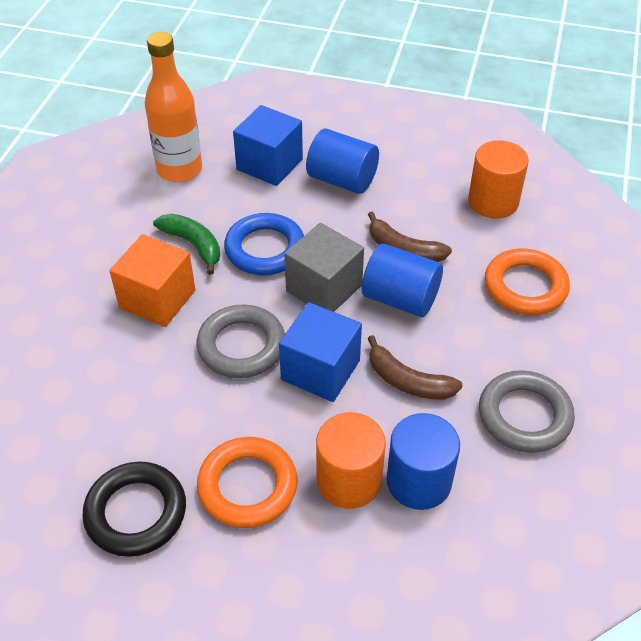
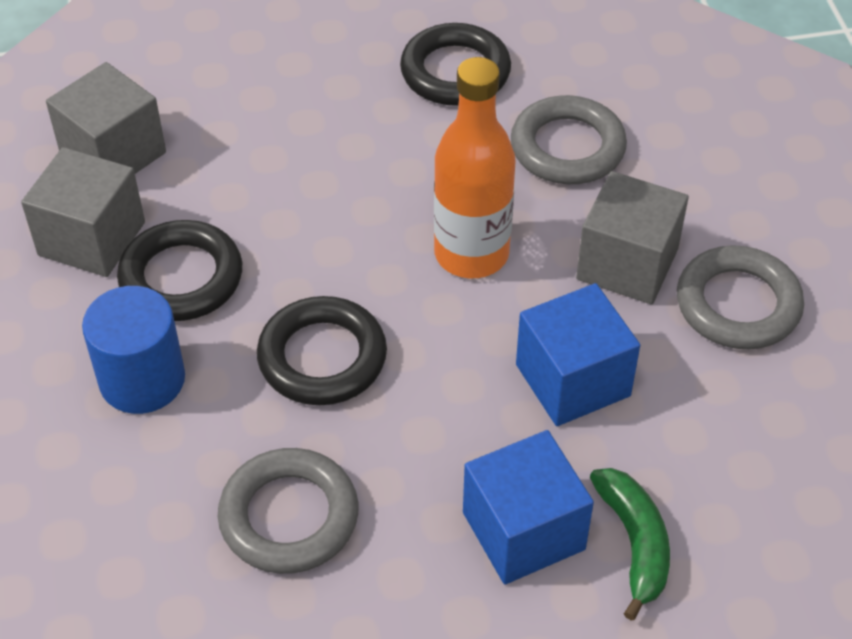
black ring: [82,461,186,557] = 1 -> [117,220,242,321] [257,296,387,405] [400,23,511,106] = 3
blue cylinder: [306,128,379,194] [362,243,443,317] [386,413,460,510] = 3 -> [82,286,185,414] = 1
blue ring: [224,213,304,275] = 1 -> none = 0
brown banana: [367,335,463,400] [368,211,452,262] = 2 -> none = 0
grey cube: [284,223,364,312] = 1 -> [21,147,145,277] [46,62,166,174] [576,171,689,304] = 3
grey ring: [197,305,285,378] [479,370,575,453] = 2 -> [218,448,358,574] [511,95,627,184] [677,245,804,349] = 3
orange cube: [109,234,195,327] = 1 -> none = 0
orange cylinder: [316,412,386,509] [468,140,529,218] = 2 -> none = 0
orange ring: [197,437,297,528] [485,248,570,315] = 2 -> none = 0

